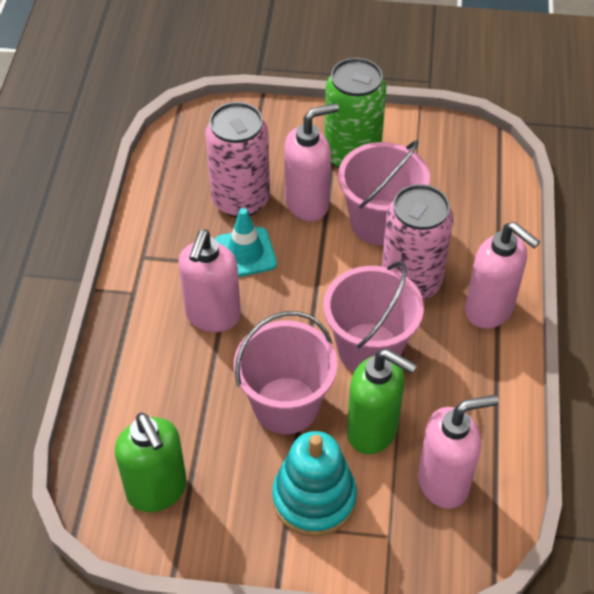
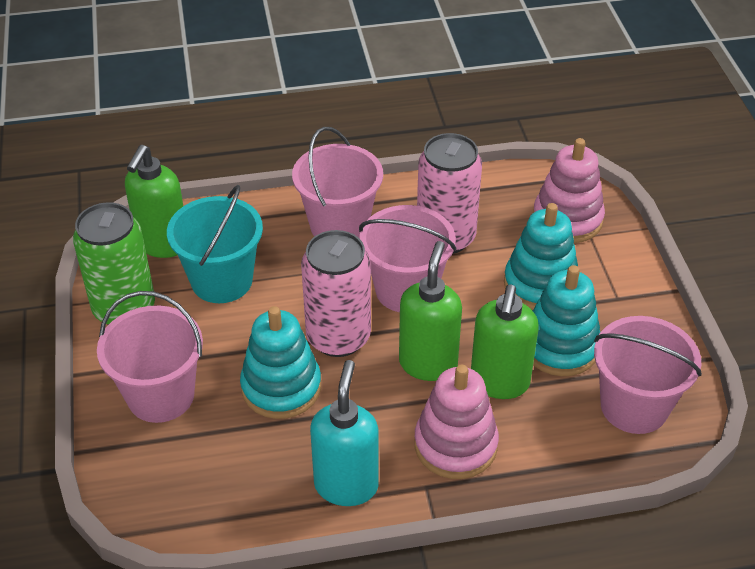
green soap dispenser: [115,413,187,512] [347,349,417,454] = 2 -> [125,145,183,258] [399,241,462,381] [471,284,539,399] = 3
pink bucket: [234,311,338,434] [323,261,424,372] [338,140,430,245] = 3 -> [97,291,203,423] [292,127,383,239] [359,205,456,312] [594,316,702,434] = 4
pink soap dispenser: [178,229,241,332] [284,103,339,221] [418,395,498,509] [465,222,540,329] = 4 -> none = 0
pink stacking toy: none = 0 -> [414,365,499,479] [533,138,605,243] = 2
turquoise bucket: none = 0 -> [167,185,263,303] = 1
turquoise soap dispenser: none = 0 -> [310,360,379,506] = 1
turquoise stacking toy: [272,431,357,537] = 1 -> [240,306,321,419] [504,203,578,310] [533,265,600,376] = 3
turquoise traffic cone: [215,208,277,277] = 1 -> none = 0

